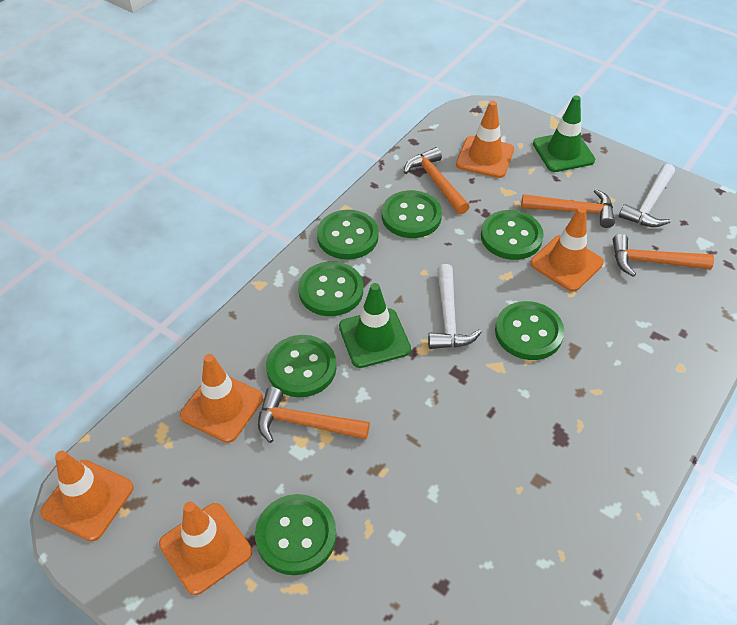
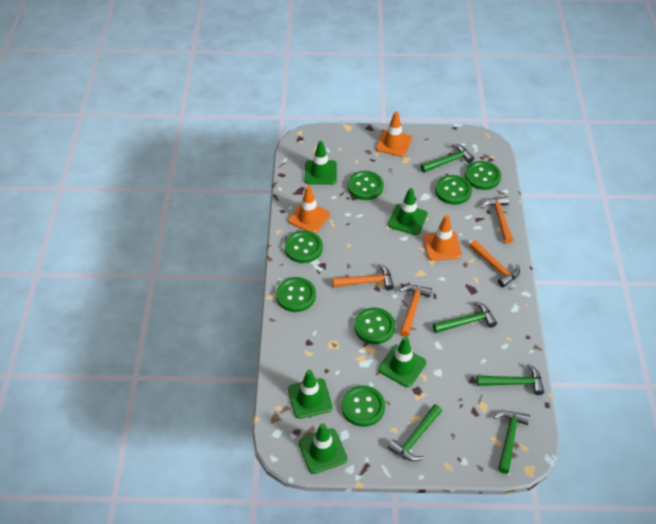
green hammer: none = 0 -> [388,404,442,461] [420,144,474,173] [433,301,497,333] [477,364,544,395] [493,411,530,474] = 5
green traffic cone: [339,283,411,368] [533,95,595,172] = 2 -> [288,370,332,419] [299,423,347,474] [305,141,337,184] [378,336,426,387] [388,188,427,235] = 5
orange traffic cone: [41,451,133,541] [159,501,252,595] [180,354,263,443] [456,101,514,178] [530,207,604,292] = 5 -> [288,186,330,233] [376,111,412,157] [423,215,462,261] = 3
white hammer: [428,264,482,349] [619,164,675,227] = 2 -> none = 0

